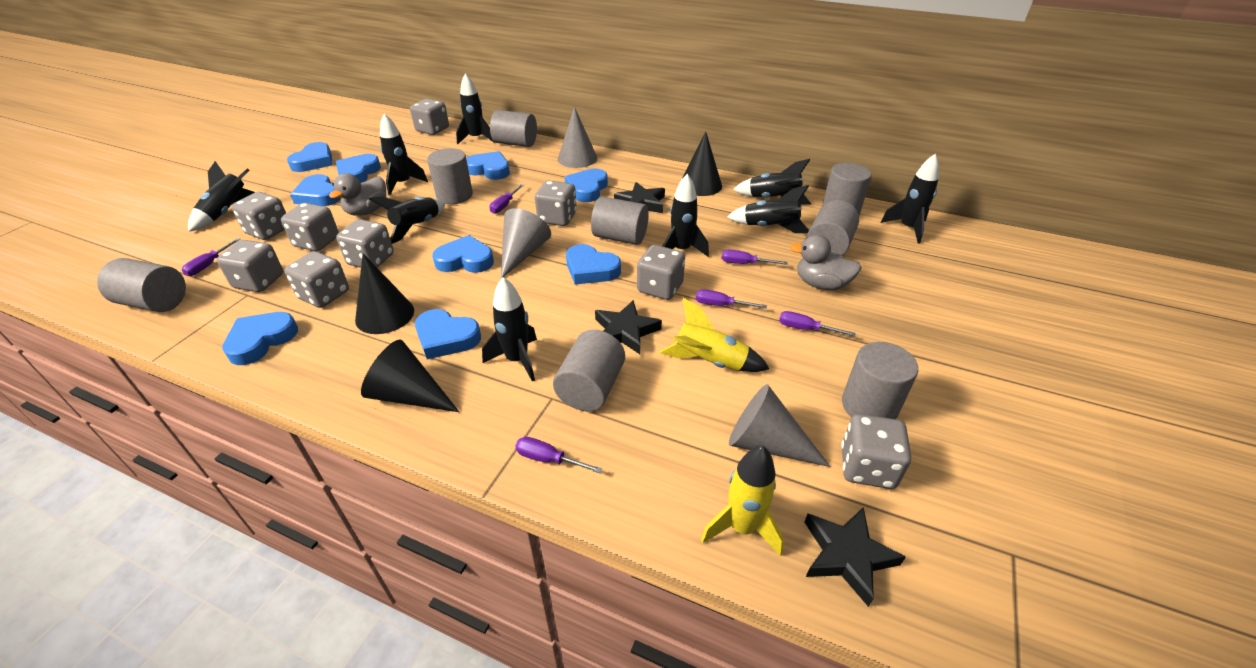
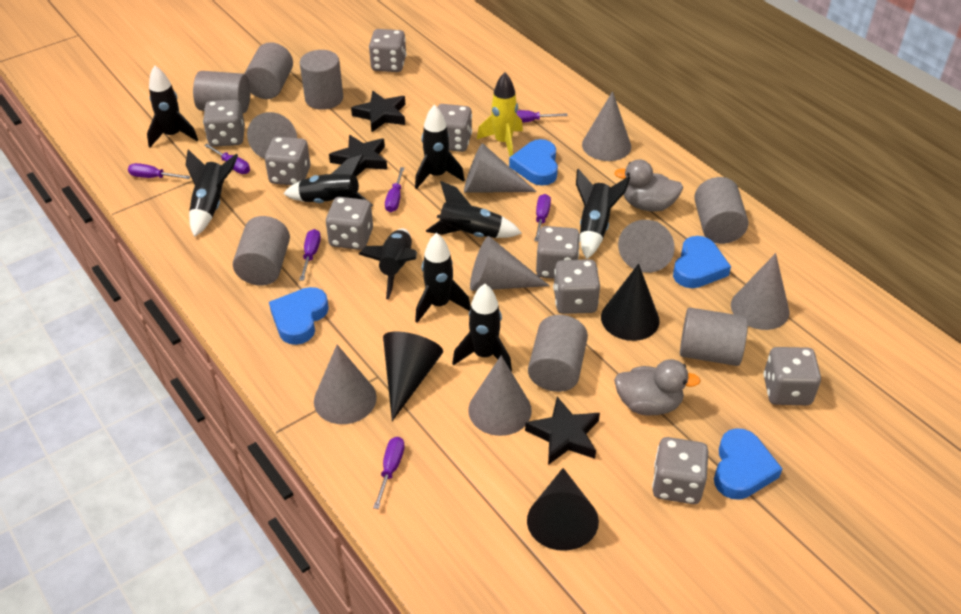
blue heart: [222,312,298,365] [287,142,333,172] [290,174,341,206] [336,154,381,183] [415,309,481,359] [432,235,494,273] [466,151,510,180] [565,169,608,202] [566,244,621,285] = 9 -> [269,287,329,345] [509,139,558,186] [673,236,731,288] [714,428,782,500] = 4
grey cone: [501,208,551,279] [558,107,597,168] [729,384,831,467] = 3 -> [247,112,297,159] [314,345,377,424] [464,143,537,193] [468,356,532,436] [470,236,550,291] [582,91,631,161] [618,220,675,273] [731,253,790,330] = 8
grey cylinder: [97,258,186,312] [427,148,473,204] [490,110,537,147] [553,330,625,411] [591,197,649,245] [807,200,859,256] [822,163,872,215] [842,342,918,419] = 8 -> [193,71,250,113] [233,216,290,286] [244,42,293,99] [300,50,343,110] [528,315,588,392] [680,308,748,366] [694,177,749,244] = 7
purple screwdriver: [182,238,241,276] [489,184,524,214] [515,437,602,473] [696,289,767,309] [722,250,788,265] [779,311,856,336] = 6 -> [128,163,191,179] [204,144,250,174] [299,229,321,281] [373,437,405,509] [385,167,404,212] [517,110,568,123] [534,194,551,242] = 7
yellow rocket: [660,298,769,372] [701,445,784,557] = 2 -> [477,72,523,157] = 1

